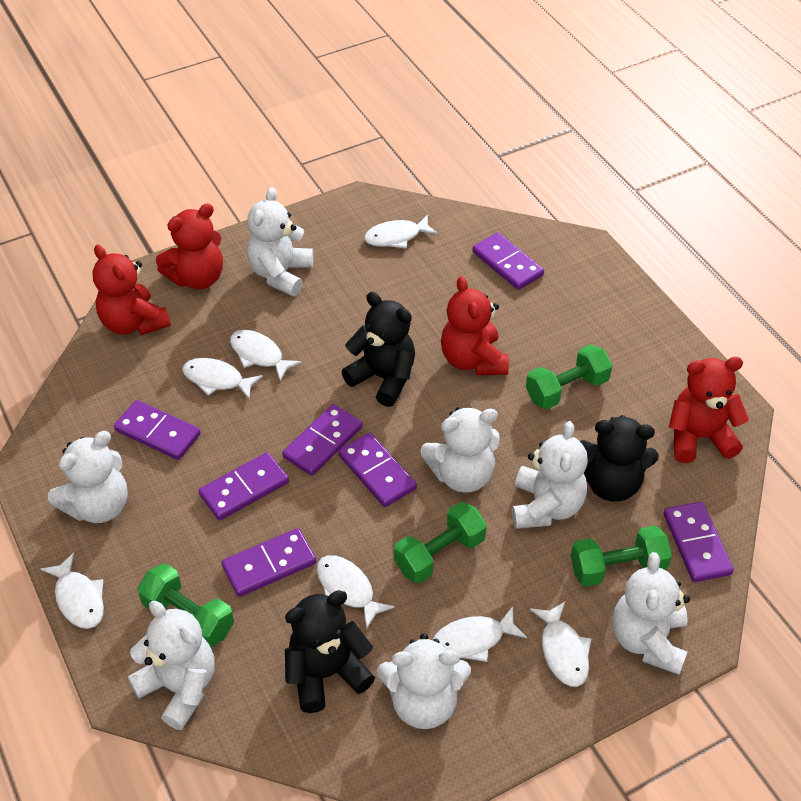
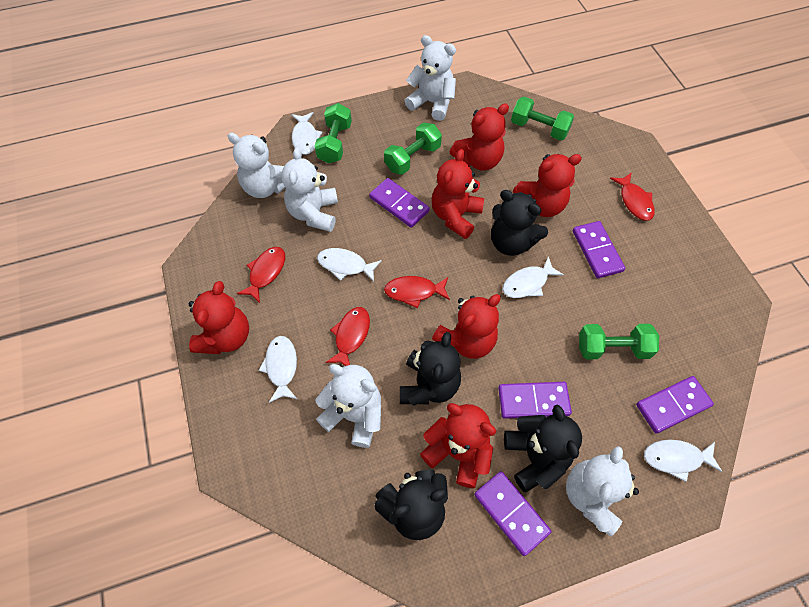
black teddy bear: [285,590,375,713] [342,292,415,407] [580,415,659,502] = 3 -> [374,470,448,540] [400,332,461,406] [491,190,548,256] [504,404,582,493] = 4
purple domino: [114,400,201,460] [199,452,289,520] [221,528,316,597] [282,404,363,476] [338,433,417,507] [472,232,544,290] [663,502,734,582] = 7 -> [369,178,430,228] [474,471,551,556] [498,382,572,419] [573,221,625,278] [636,376,714,434] = 5
red fish: none = 0 -> [237,247,285,303] [325,307,370,366] [384,276,450,308] [610,172,655,221] = 4
red teddy bear: [92,245,171,335] [156,203,223,289] [441,276,509,375] [669,357,749,463] = 4 -> [189,281,249,354] [420,403,496,488] [432,149,484,239] [432,294,501,359] [450,103,509,171] [513,154,582,217] = 6
white fish: [40,552,104,629] [182,358,263,399] [230,330,302,381] [316,555,395,629] [364,215,438,249] [433,606,527,662] [530,602,591,687] = 7 -> [259,336,297,403] [291,112,323,155] [317,248,382,282] [502,256,564,298] [644,440,722,482] = 5
white teddy bear: [48,431,128,523] [128,601,215,730] [247,187,313,296] [377,634,471,729] [420,407,500,493] [512,421,588,529] [612,552,690,675] = 7 -> [228,133,286,198] [282,147,338,232] [315,364,381,448] [405,35,456,121] [566,446,639,537] = 5

